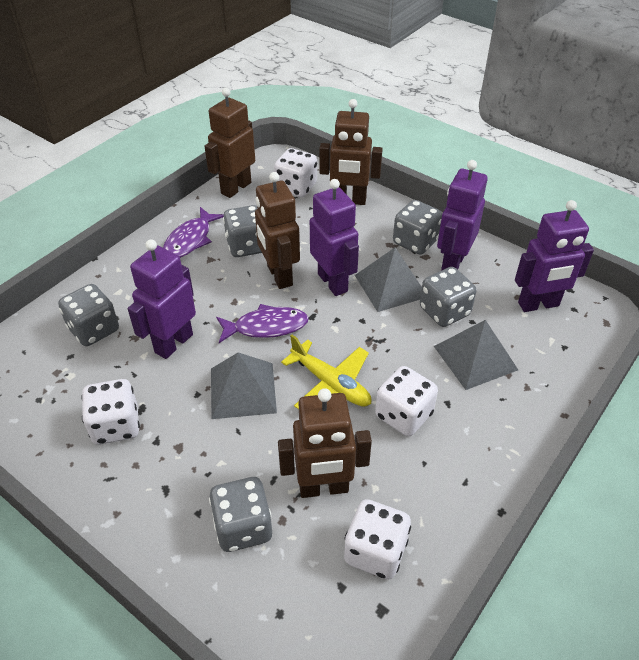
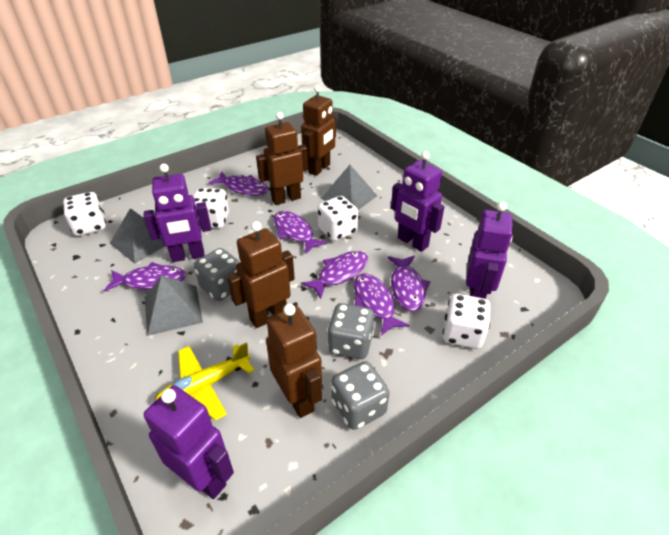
grey dice: [58,284,119,346] [209,477,272,552] [223,205,262,257] [393,200,442,255] [420,267,476,327] = 5 -> [194,248,240,301] [327,303,374,359] [331,361,390,430] = 3
purple fish: [163,207,224,258] [216,304,309,343] = 2 -> [104,262,186,292] [209,172,269,195] [274,211,328,254] [301,251,368,299] [354,273,410,335] [388,256,430,311] = 6

